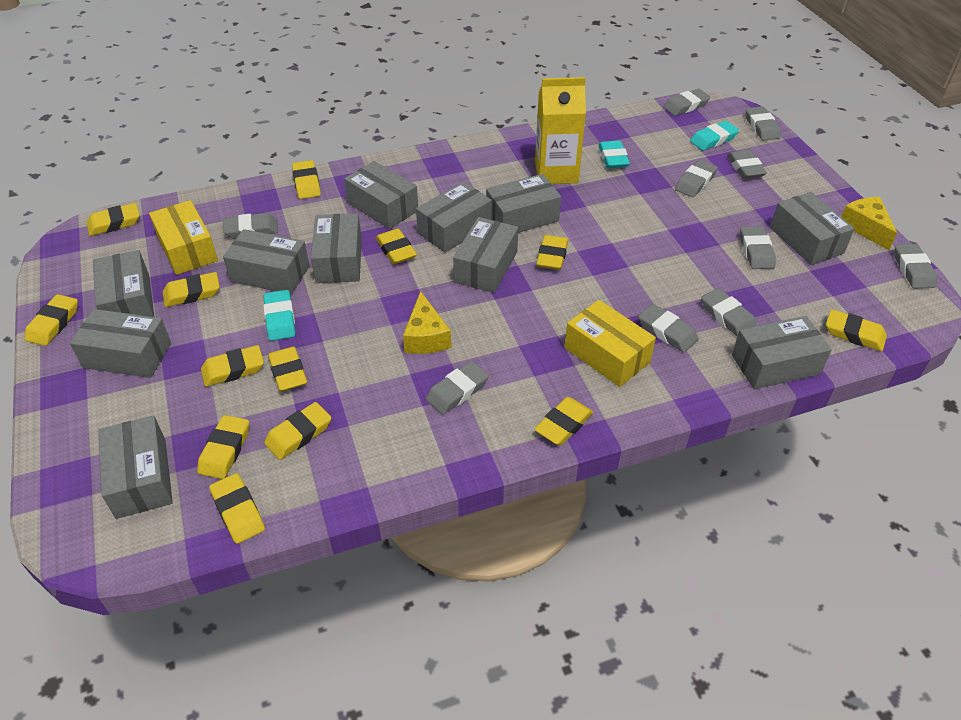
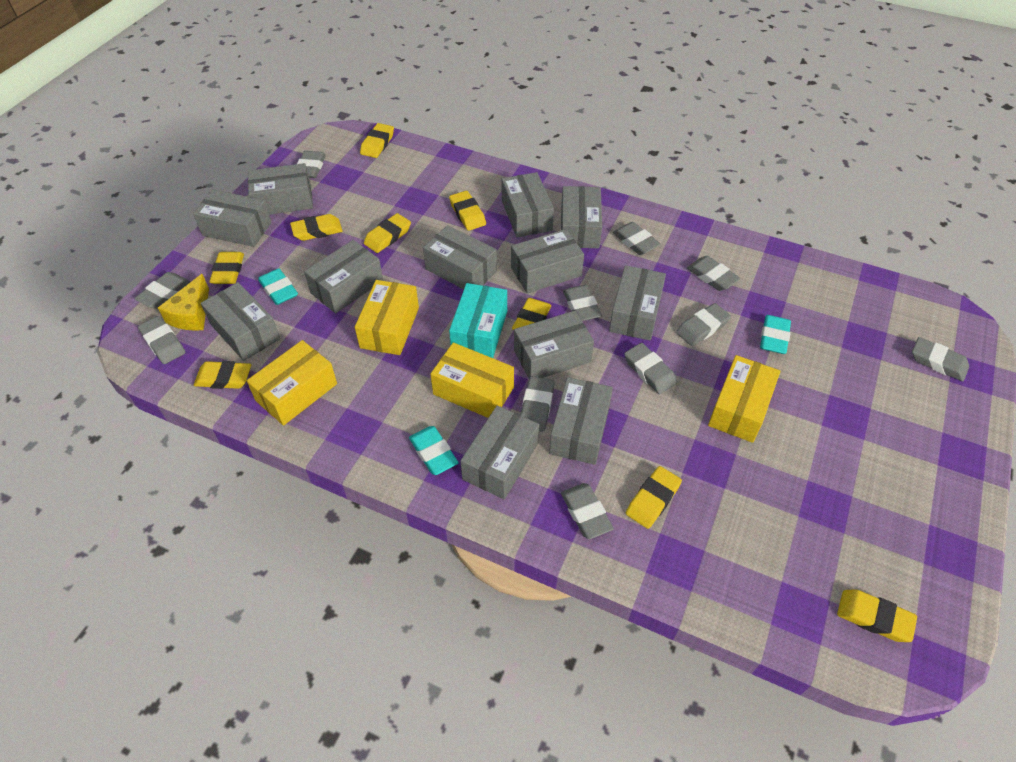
grey box: [70,309,171,378] [93,250,154,317] [98,416,173,519] [223,229,309,294] [311,213,362,283] [344,161,418,229] [416,182,492,253] [453,217,518,293] [486,174,561,233] [732,316,832,390] [770,192,855,265] = 11 -> [193,189,272,247] [201,282,280,361] [248,163,313,215] [304,240,383,313] [423,225,497,289] [460,406,539,499] [502,172,554,237] [511,229,584,293] [514,311,594,378] [549,377,613,465] [561,186,602,248] [609,265,666,340] = 12
grey eraser: [223,213,278,239] [426,361,489,414] [638,304,698,352] [663,89,711,116] [675,160,718,197] [701,288,757,336] [727,150,767,179] [740,226,776,269] [746,106,781,141] [894,244,937,289] = 10 -> [135,272,190,309] [138,316,185,364] [297,151,326,178] [520,376,555,432] [561,483,614,539] [563,285,602,321] [613,222,661,255] [624,343,677,394] [676,303,731,346] [687,256,741,291] [912,337,969,381] = 11
turquoise box: none = 0 -> [449,283,507,358] = 1
yellow box: [149,200,218,275] [565,300,656,387] = 2 -> [247,340,337,426] [355,280,419,355] [430,342,514,418] [708,355,780,443] = 4
yellow carton: [535,77,586,184] = 1 -> none = 0
yellow cheese: [403,291,451,354] [841,197,897,250] = 2 -> [158,274,209,331] = 1
yellow eraser: [25,294,78,346] [87,203,140,236] [163,272,220,307] [197,415,249,479] [201,345,264,387] [209,473,265,544] [264,402,331,460] [268,347,307,391] [292,160,321,199] [376,229,417,264] [534,397,593,445] [536,235,568,270] [826,309,887,351] = 13 -> [194,361,251,389] [209,252,244,284] [290,214,342,241] [360,123,394,158] [364,213,411,253] [449,191,486,231] [512,298,551,330] [626,466,682,529] [837,590,917,642] = 9

